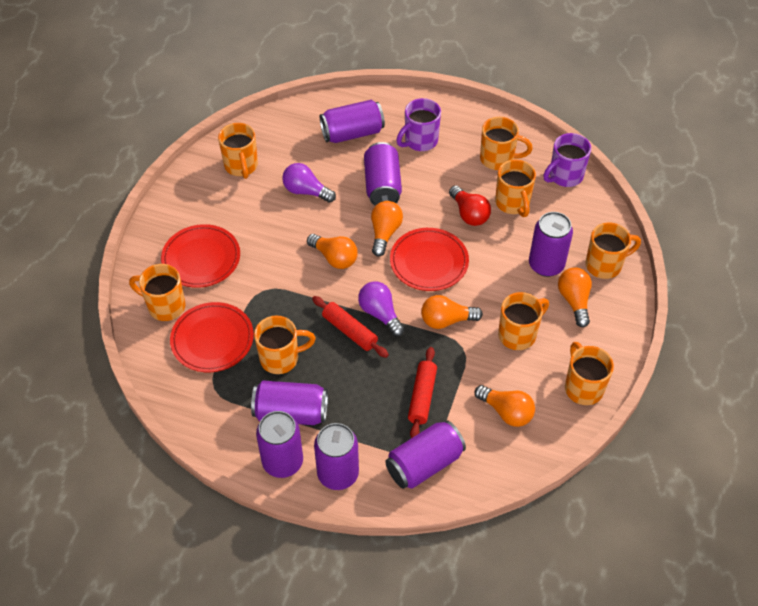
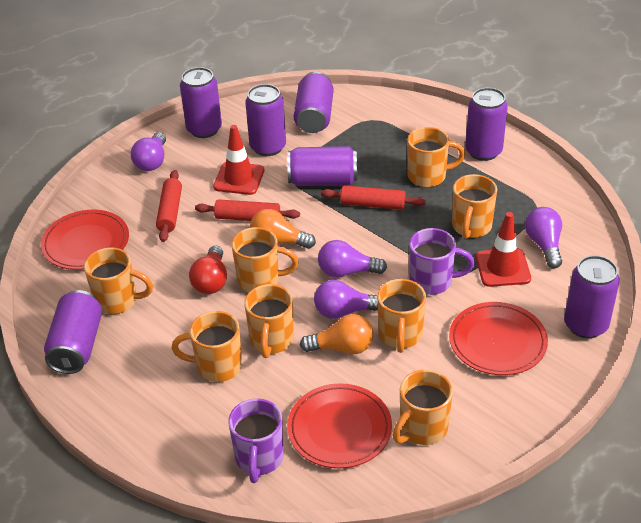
orange light bulb: [307,234,358,269] [371,201,403,257] [421,295,483,329] [475,385,535,427] [558,268,592,327] = 5 -> [250,209,316,249] [300,314,374,354] = 2
purple light bulb: [282,163,336,203] [358,281,404,336] = 2 -> [131,132,166,171] [314,280,378,319] [318,240,387,277] [525,207,562,268] = 4
red rolling pin: [312,296,389,358] [408,347,437,438] = 2 -> [156,170,182,242] [195,199,300,221] [321,185,426,210] = 3
red traffic cone: none = 0 -> [213,125,264,195] [476,212,531,287] = 2

